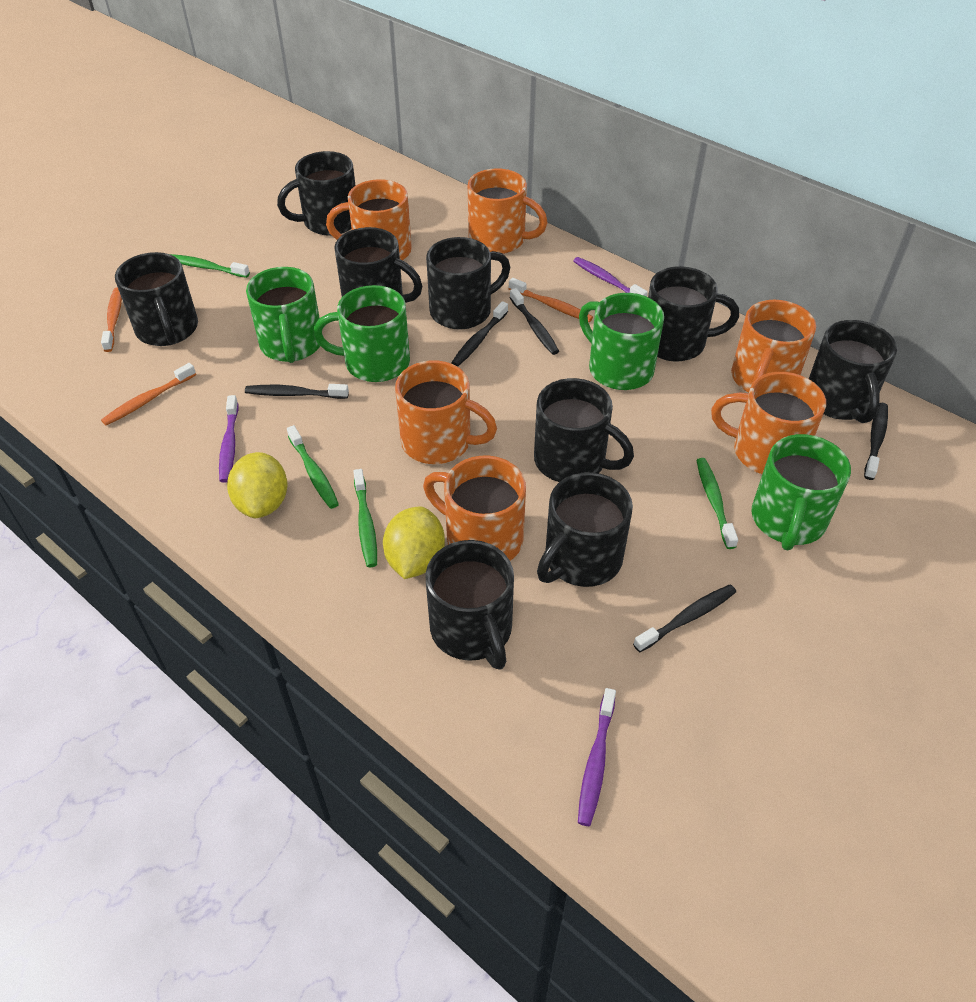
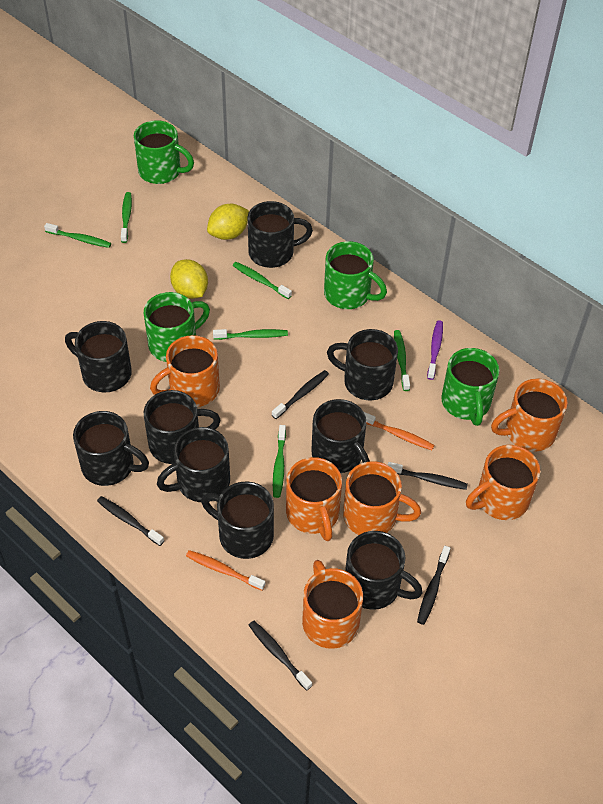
green toothbrush: [170,254,250,278] [287,425,339,509] [353,469,377,567] [696,458,738,549] = 4 -> [44,223,111,248] [121,192,132,243] [213,329,288,340] [233,262,292,299] [273,425,286,498] [394,330,410,391] = 6
orange toothbrush: [101,287,122,352] [101,363,196,425] [509,278,593,322] = 3 -> [186,550,265,591] [364,412,435,450] = 2
purple toothbrush: [219,395,239,483] [573,257,648,297] [578,688,616,826] = 3 -> [427,320,443,380] = 1

